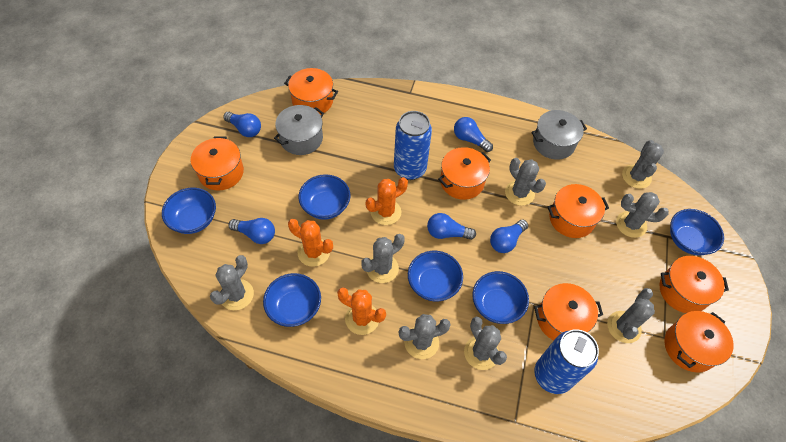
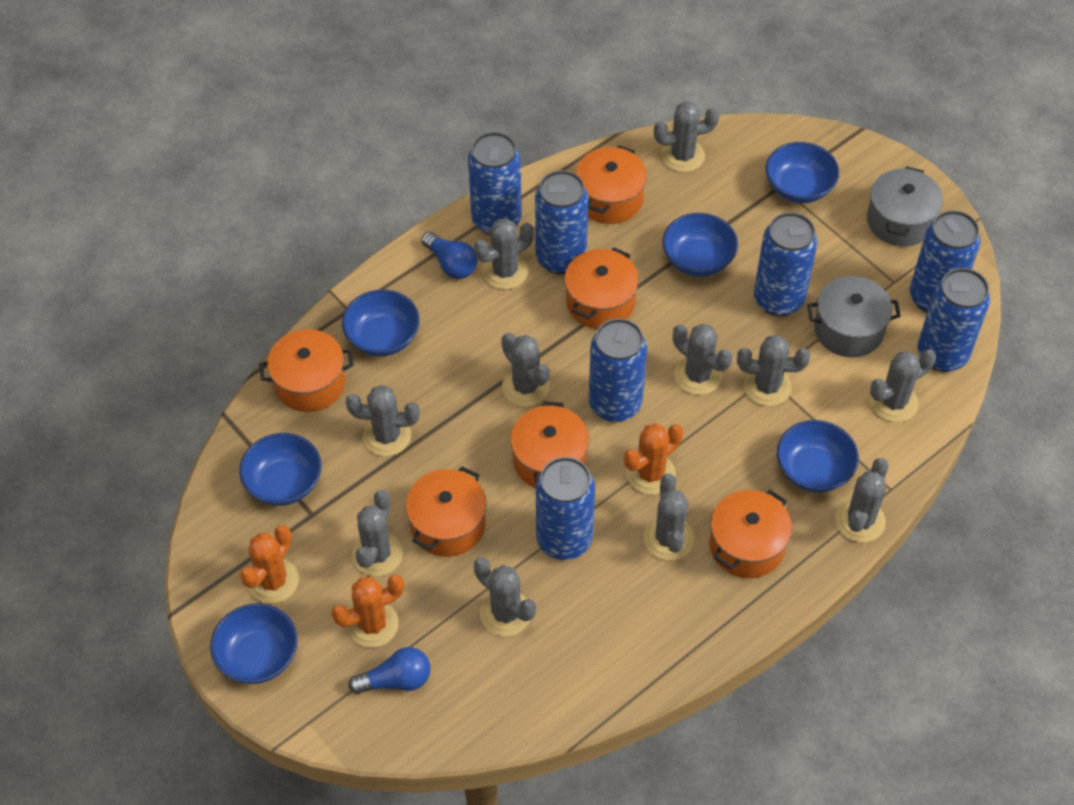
blue can: [394,111,432,180] [534,329,599,394] = 2 -> [468,132,522,235] [535,170,589,275] [536,457,595,560] [589,318,647,422] [754,212,818,316] [910,210,980,313] [917,268,990,372] = 7
blue light bulb: [223,112,261,137] [228,218,275,244] [427,213,476,240] [454,117,493,152] [490,219,528,253] = 5 -> [348,647,431,694] [421,232,477,279] = 2
grey cactus: [210,255,254,310] [361,234,405,283] [399,314,451,359] [464,317,507,370] [505,158,546,206] [607,288,655,343] [616,192,669,238] [622,140,664,189] = 8 -> [346,385,420,456] [352,490,403,576] [474,218,534,289] [474,557,536,636] [501,333,550,406] [644,474,694,560] [654,101,719,172] [673,324,732,395] [737,335,810,406] [835,458,888,542] [870,350,936,422] = 11
orange pot: [191,137,244,191] [284,68,338,115] [438,147,491,200] [534,283,603,340] [547,184,609,238] [660,256,729,313] [665,311,734,373] = 7 -> [259,329,354,412] [406,466,486,557] [510,401,589,488] [565,248,639,329] [576,145,647,224] [710,490,792,578] = 6

